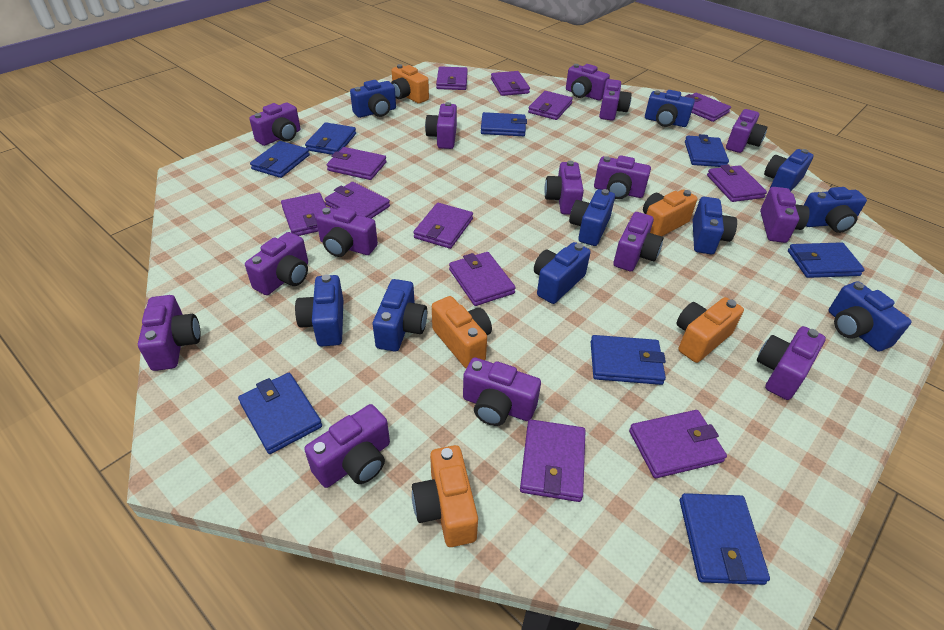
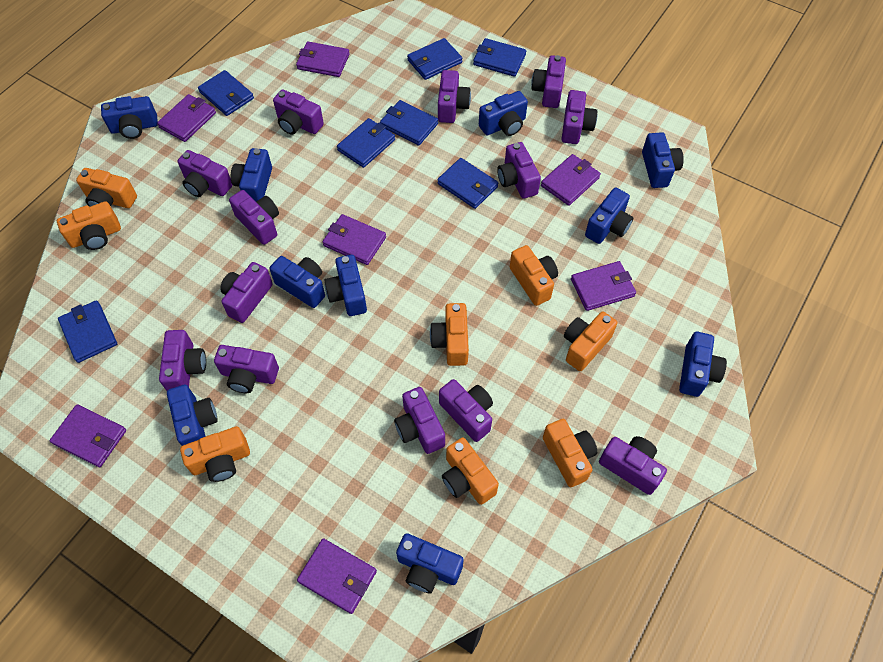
blue wallet: [238,373,322,454] [250,141,310,178] [305,122,356,155] [481,112,527,136] [591,335,666,385] [680,493,770,585] [685,134,729,167] [788,242,865,278] = 8 -> [58,300,117,363] [198,70,254,116] [337,118,395,168] [380,100,438,146] [407,38,463,80] [437,158,498,209] [473,38,526,77] = 7
orange camera: [391,64,429,104] [412,445,478,547] [432,296,492,368] [643,189,697,236] [677,297,744,363] = 5 -> [57,201,121,250] [76,168,137,208] [180,426,250,482] [430,303,469,366] [442,437,499,505] [510,245,558,306] [543,419,597,487] [564,312,618,371] = 8
purple camera: [138,295,201,371] [245,232,308,295] [249,103,301,146] [304,404,390,488] [316,207,378,257] [425,102,457,149] [463,357,541,426] [544,161,584,215] [566,64,610,101] [594,155,651,199] [599,79,632,121] [613,212,663,271] [726,109,767,153] [757,326,826,400] [760,187,810,243] = 15 -> [159,330,206,391] [178,150,232,197] [214,345,279,393] [220,262,273,323] [229,190,279,245] [273,89,324,135] [394,387,445,454] [438,70,471,123] [439,379,493,442] [497,142,541,199] [531,55,566,108] [562,90,597,144] [599,436,667,495] = 13
purple wallet: [281,193,326,236] [325,182,390,219] [327,147,387,180] [413,203,473,249] [436,66,468,90] [449,252,516,306] [491,71,530,96] [520,419,586,502] [528,91,573,120] [629,410,727,478] [685,93,731,122] [707,165,767,202] = 12 -> [50,404,126,467] [157,94,216,142] [296,41,350,77] [297,538,377,614] [323,214,386,265] [541,154,601,206] [571,261,636,311] = 7

